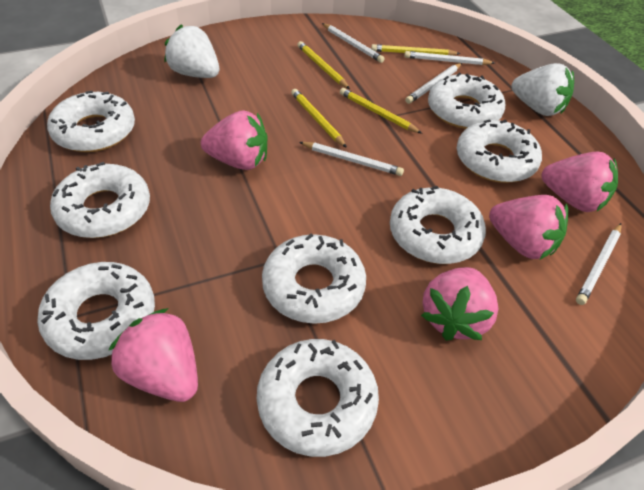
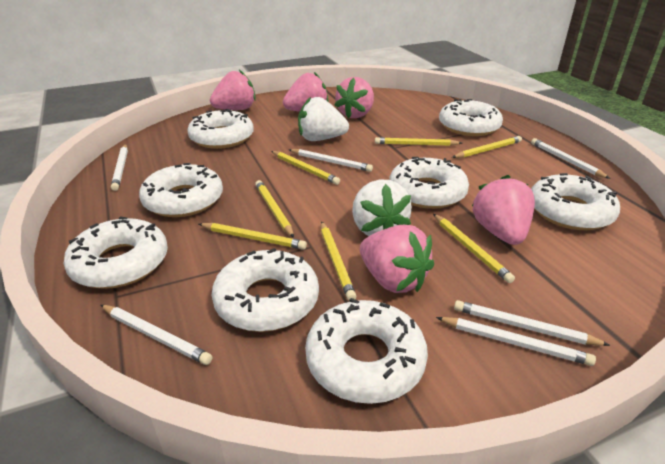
white pencil: [299,142,404,176] [322,23,385,63] [404,51,495,65] [405,63,462,104] [576,223,621,305] = 5 -> [101,305,212,365] [111,144,128,191] [289,149,373,172] [436,317,596,366] [454,300,610,346] [531,138,610,179] = 6
yellow pencil: [291,89,347,148] [297,41,350,89] [340,88,422,134] [371,44,461,56] = 4 -> [199,223,307,250] [255,180,294,238] [271,151,340,185] [321,221,356,300] [375,137,462,146] [433,214,515,283] [452,136,522,158] = 7

